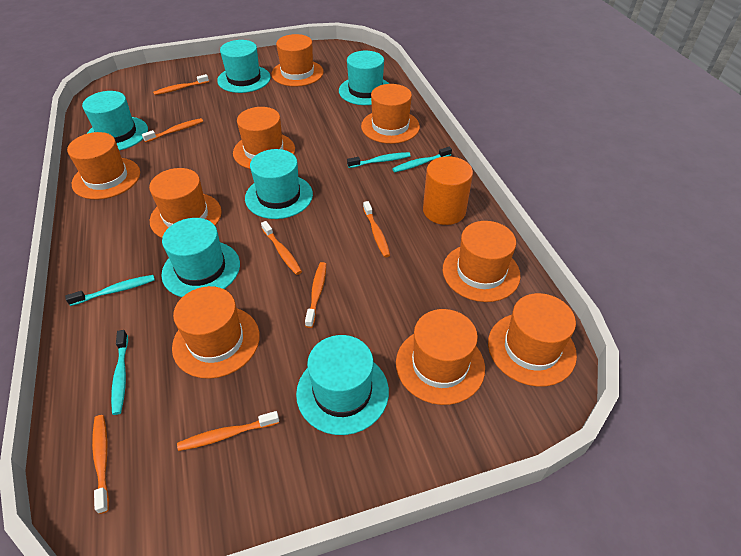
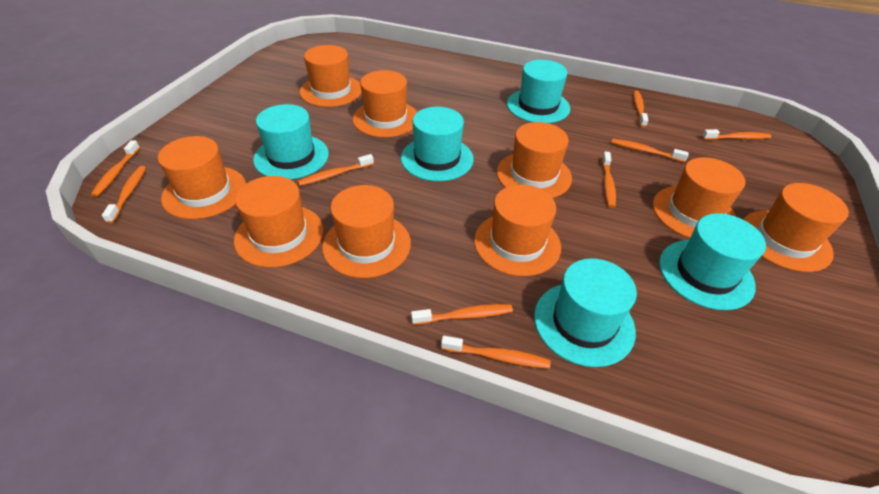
orange cylinder: [423,156,473,225] = 1 -> none = 0
orange toothbrush: [92,415,109,514] [142,118,203,142] [153,74,209,95] [177,411,279,451] [261,221,302,275] [305,262,326,328] [363,201,390,257] = 7 -> [91,140,140,197] [102,166,146,224] [298,154,374,186] [411,304,513,325] [441,336,551,369] [602,152,616,208] [611,139,689,162] [633,91,649,128] [702,129,771,140] = 9
turquoise hat: [82,91,148,151] [161,218,240,297] [217,40,271,93] [245,149,313,219] [296,335,389,435] [339,51,389,105] = 6 -> [253,104,329,180] [401,107,474,181] [507,60,570,123] [534,258,637,367] [659,213,766,310] = 5
turquoise toothbrush: [65,275,155,306] [111,330,128,415] [347,152,411,168] [392,147,452,172] = 4 -> none = 0

